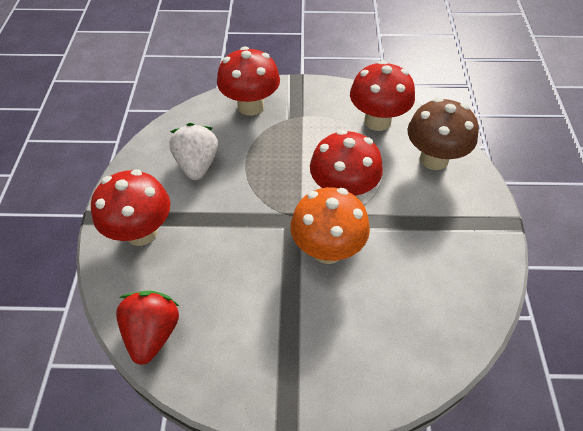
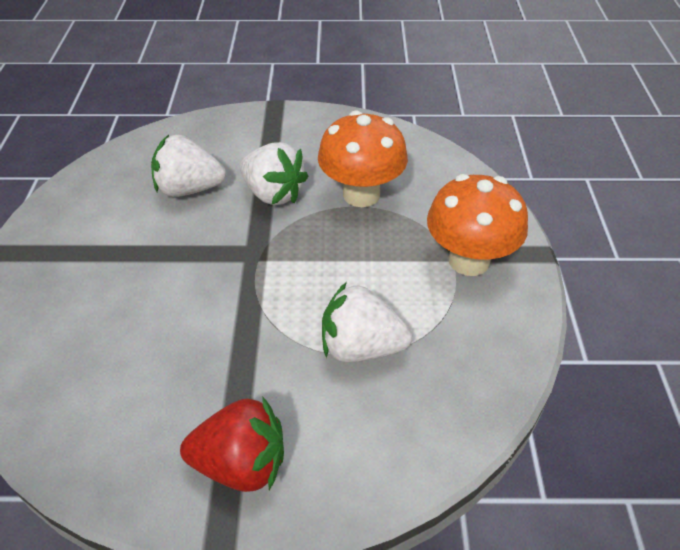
brown mushroom: [407,98,479,170] = 1 -> none = 0
orange mushroom: [290,187,370,264] = 1 -> [318,110,408,207] [427,174,528,276] = 2
red mushroom: [91,170,170,246] [217,46,280,116] [310,130,383,197] [350,60,415,131] = 4 -> none = 0
white strawberry: [169,123,218,180] = 1 -> [151,135,226,197] [240,142,308,205] [322,282,412,363] = 3

